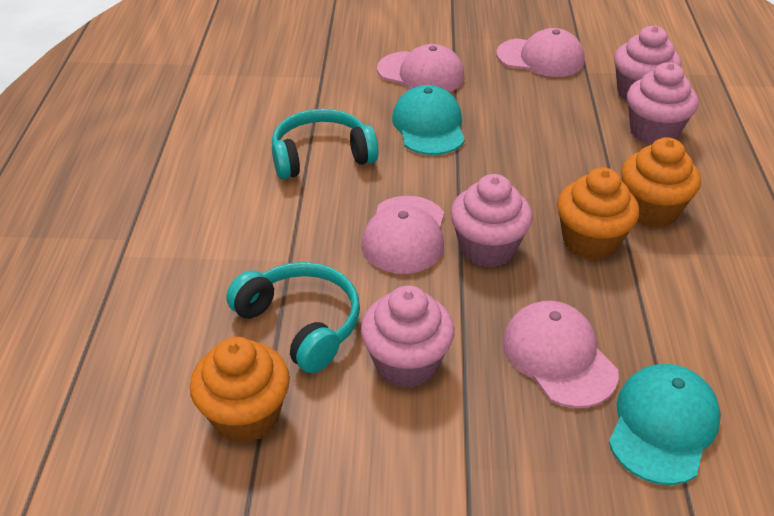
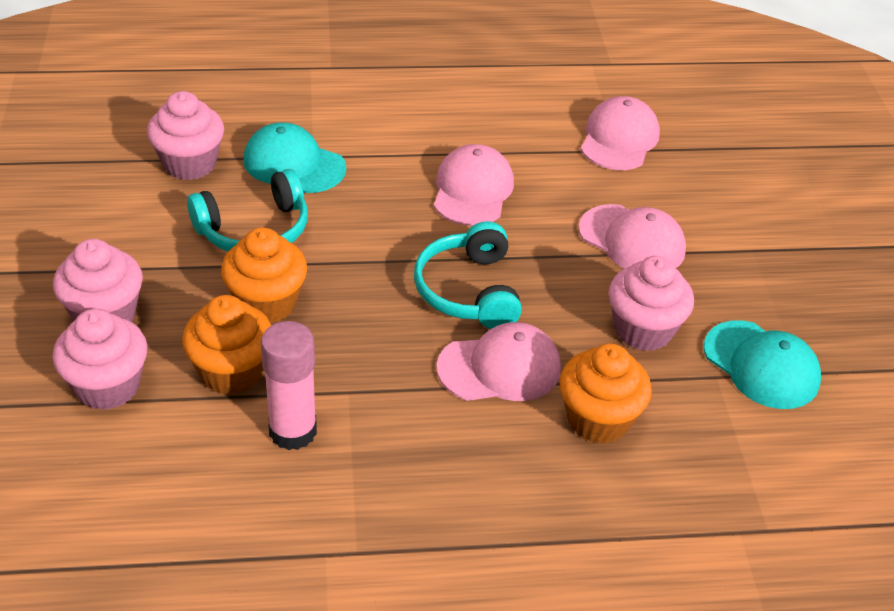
pink glue stick: none = 0 -> [261,321,317,450] = 1

